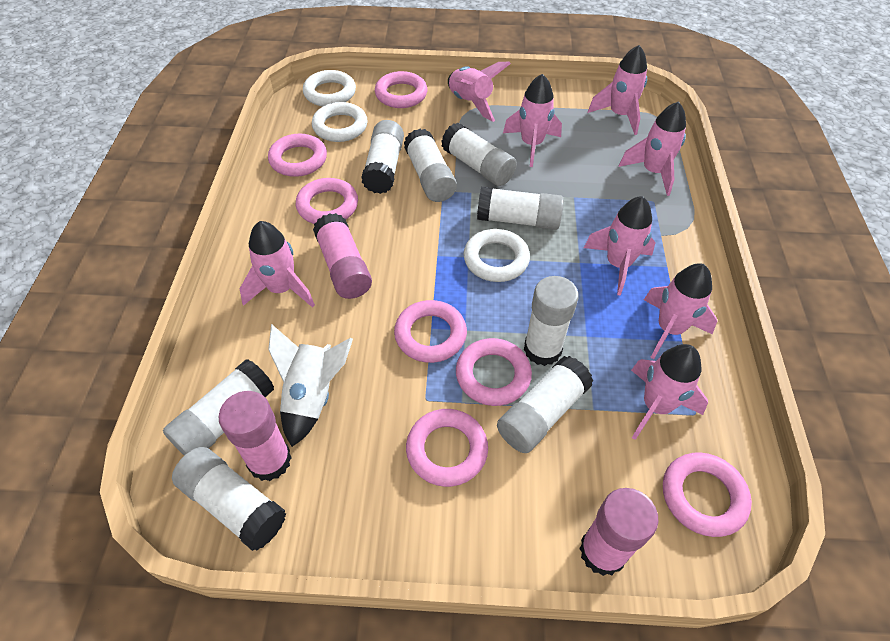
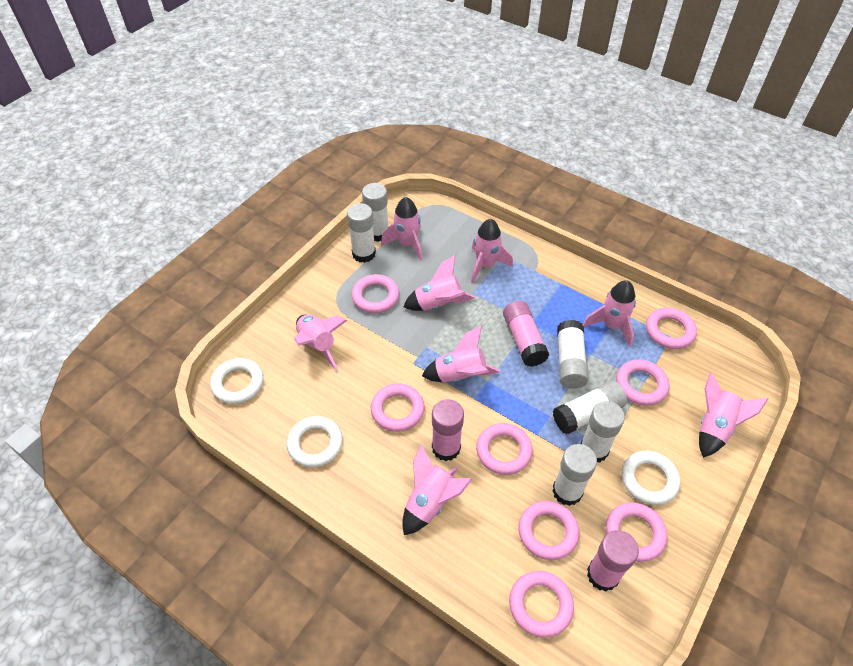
pink ring: [268,134,327,177] [296,178,358,224] [375,71,427,108] [394,300,467,363] [406,409,488,487] [456,338,532,406] [663,452,752,537] = 7 -> [352,274,399,313] [371,383,425,432] [476,423,533,475] [509,571,574,638] [518,501,579,560] [606,502,667,562] [616,360,669,406] [646,308,697,349] = 8
white glue stick: [163,359,274,456] [172,447,286,551] [361,120,404,194] [404,129,457,202] [441,122,517,186] [477,187,564,230] [497,356,593,453] [524,276,579,366] = 8 -> [347,203,376,263] [362,183,389,242] [552,444,597,506] [553,381,627,434] [557,320,589,389] [580,401,625,463] = 6
white rocket: [268,324,353,447] = 1 -> none = 0

